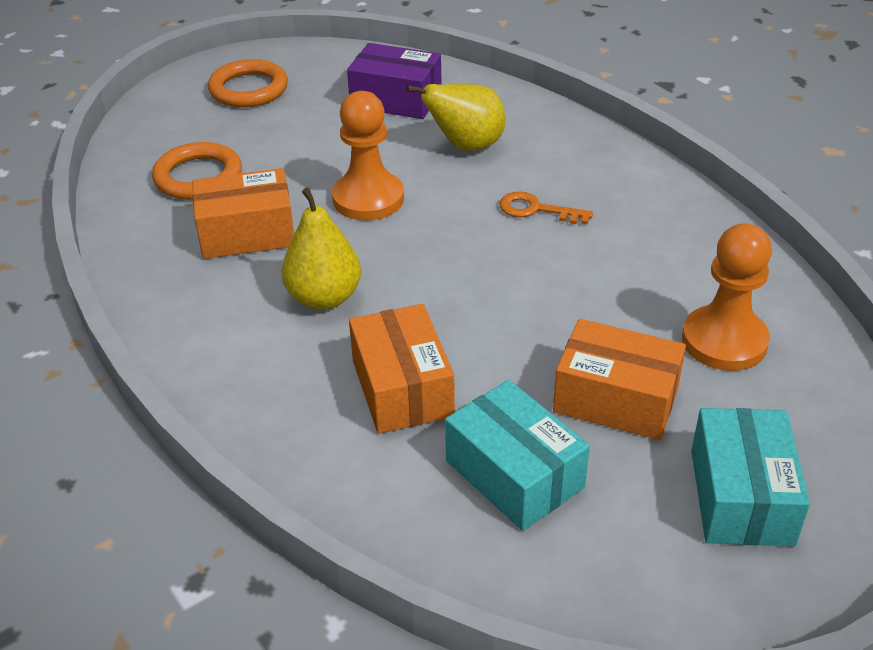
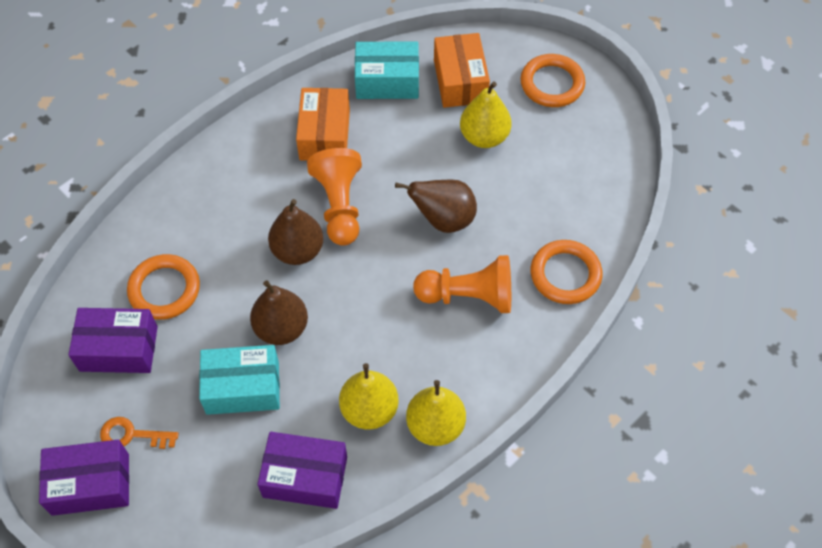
brown pear: none = 0 -> [250,281,308,345] [268,199,323,265] [395,179,477,233] = 3
orange box: [192,168,294,259] [349,304,455,434] [553,319,686,440] = 3 -> [296,88,350,161] [434,33,490,108] = 2
orange ring: [152,142,242,200] [208,59,288,107] = 2 -> [127,254,200,320] [521,54,585,107] [531,240,603,304] = 3
purple box: [347,43,442,119] = 1 -> [39,440,129,516] [68,308,158,373] [257,432,347,509] = 3
yellow pear: [281,188,361,310] [406,84,506,151] = 2 -> [339,363,399,430] [406,380,466,446] [460,82,512,148] = 3

